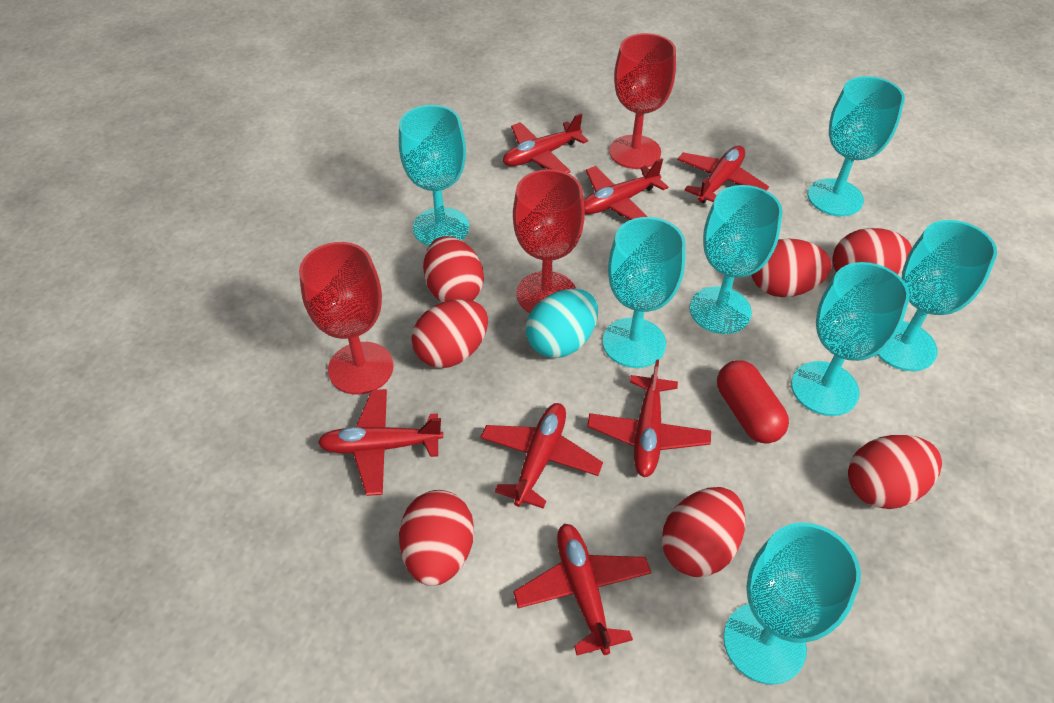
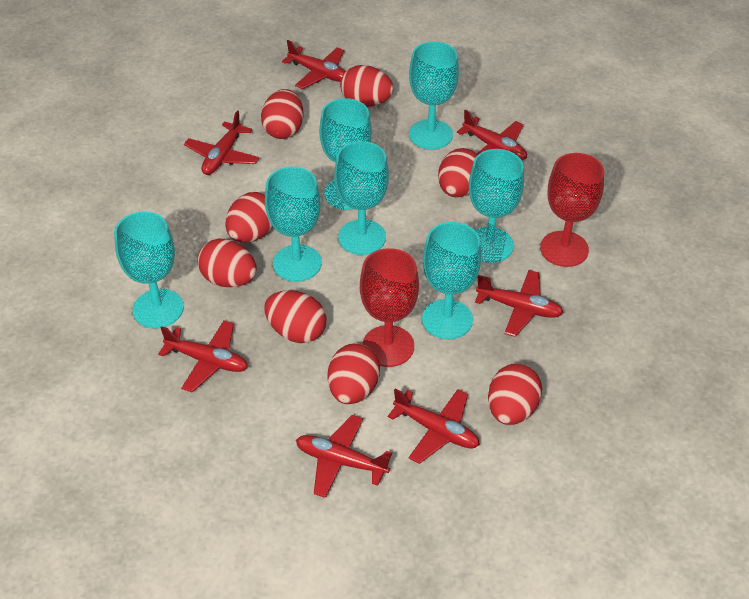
red capsule: [717,360,789,444] = 1 -> none = 0
red egg: [399,490,474,586] [411,299,488,368] [423,236,484,302] [662,487,745,577] [752,239,832,297] [832,228,912,275] [848,435,942,509] = 7 -> [197,239,257,287] [225,192,273,243] [261,89,303,139] [264,290,326,343] [328,343,380,404] [340,65,394,107] [438,148,478,197] [488,363,542,425] = 8
red goblet: [299,242,394,395] [513,169,585,313] [609,33,676,169] = 3 -> [360,248,419,367] [540,153,604,267] = 2
turquoise egg: [526,289,598,358] = 1 -> none = 0

